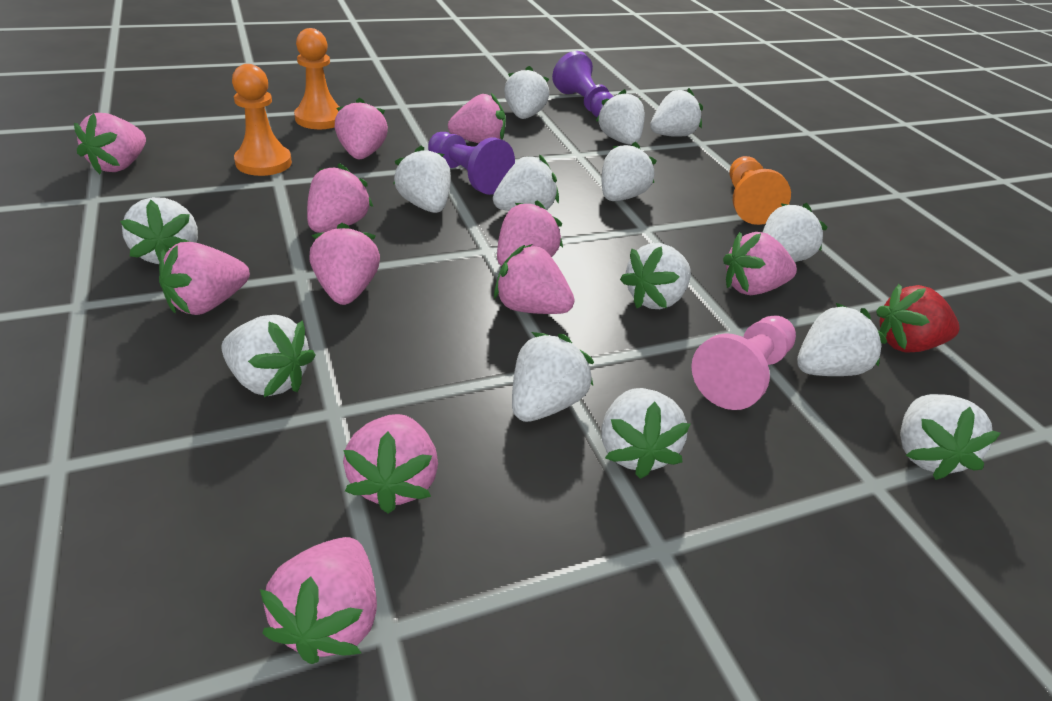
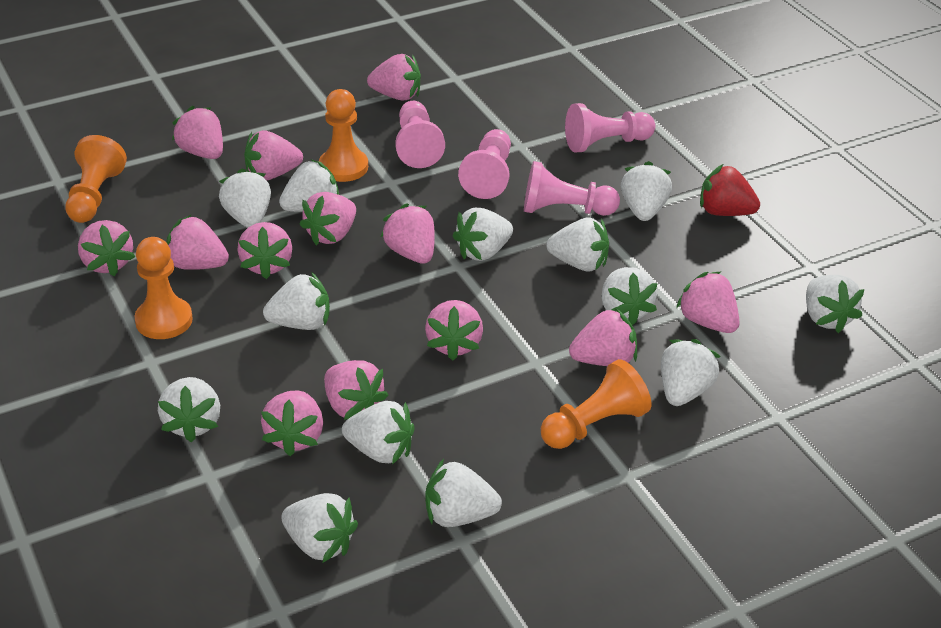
orange pawn: [232,64,292,176] [294,28,340,129] [729,156,791,225] = 3 -> [66,135,127,223] [134,237,193,339] [319,89,368,182] [541,359,651,449] = 4
pink pawn: [691,316,796,410] = 1 -> [395,101,445,168] [458,129,511,199] [524,161,620,216] [565,103,655,152] = 4
pink strawberry: [74,113,146,174] [159,242,250,315] [260,537,377,664] [307,163,373,233] [309,223,380,305] [334,98,388,159] [343,414,438,513] [448,93,506,143] [494,244,575,314] [497,200,563,266] [723,232,797,295] = 11 -> [78,220,135,276] [166,215,229,270] [172,106,223,159] [237,222,292,279] [244,130,303,181] [261,391,323,456] [299,192,356,245] [324,360,389,420] [367,54,421,101] [381,203,435,264] [425,300,483,361] [569,307,637,366] [676,271,740,333] = 13
purple pawn: [428,132,515,195] [552,51,614,117] = 2 -> none = 0
white strawberry: [120,197,198,264] [221,315,316,397] [393,146,451,213] [493,154,559,211] [504,66,549,119] [512,332,594,422] [596,89,645,145] [601,388,690,479] [602,142,657,201] [620,243,691,309] [650,88,703,137] [763,203,828,262] [797,303,887,376] [900,394,1001,480] = 14 -> [158,377,220,442] [219,169,271,228] [263,272,330,330] [279,159,339,212] [281,493,358,563] [342,401,415,464] [425,459,502,527] [453,208,513,261] [546,218,609,271] [602,267,658,326] [621,161,672,221] [661,339,720,406] [806,275,864,333] = 13

